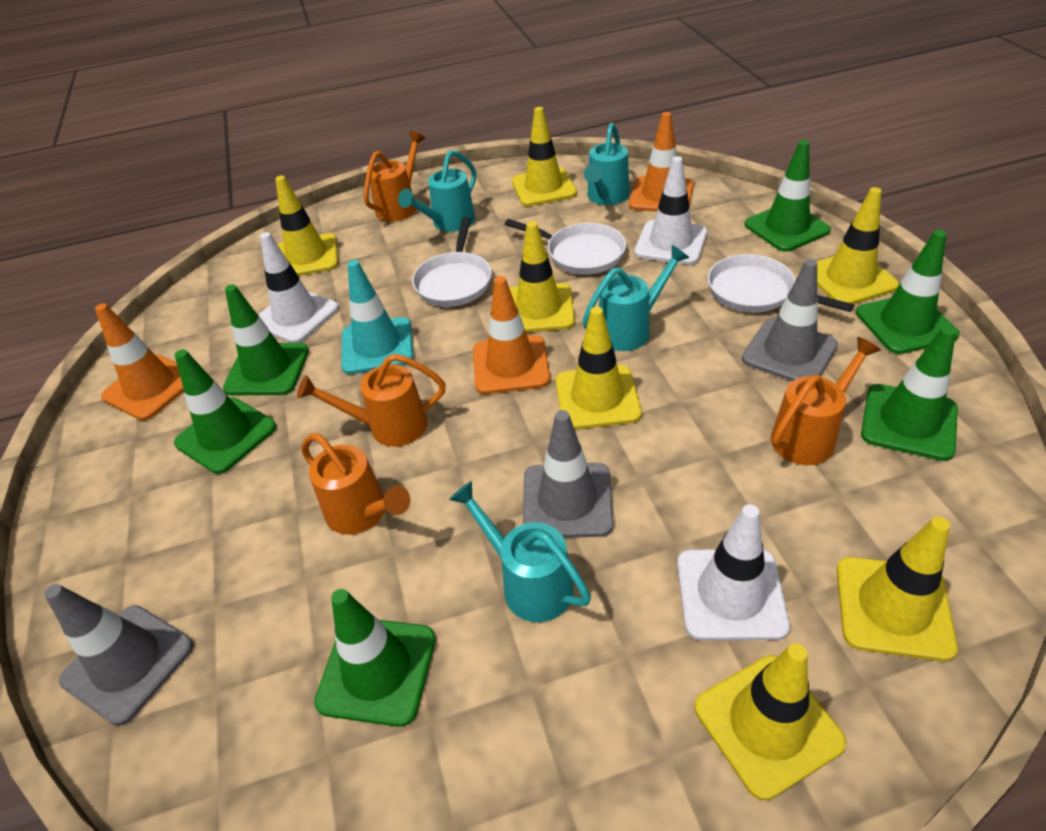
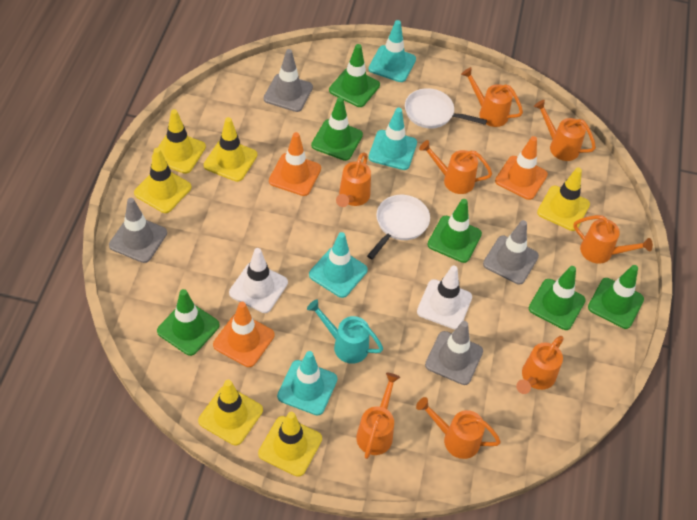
grey traffic cone: [44,584,193,726] [523,410,614,538] [742,259,838,381] = 3 -> [109,198,167,263] [264,49,313,112] [425,321,483,385] [483,220,539,285] = 4
orange watering can: [297,354,446,447] [301,433,410,535] [364,131,425,222] [771,337,881,465] = 4 -> [336,152,371,207] [356,373,400,459] [416,397,501,459] [419,140,492,194] [461,67,523,127] [516,336,563,394] [534,100,596,161] [573,215,653,264] = 8
turquoise traffic cone: [341,260,414,374] = 1 -> [277,351,337,415] [309,232,368,298] [369,20,416,82] [369,108,417,170] = 4
turquoise watering can: [398,150,476,232] [449,481,591,622] [582,245,689,351] [584,123,630,205] = 4 -> [307,299,383,364] = 1
white pan: [412,217,492,307] [504,219,626,275] [708,254,854,313] = 3 -> [367,195,430,259] [405,88,487,128] = 2
white traffic cone: [258,232,339,343] [634,156,707,265] [677,504,790,641] = 3 -> [229,248,288,313] [417,266,472,330] = 2
yellow traffic cone: [275,176,338,276] [509,221,575,332] [512,107,577,206] [556,307,642,430] [694,643,846,800] [816,187,899,304] [837,517,958,661] = 7 -> [134,148,191,213] [152,109,206,174] [198,380,263,445] [204,117,257,182] [258,412,322,477] [537,168,590,231] = 6

